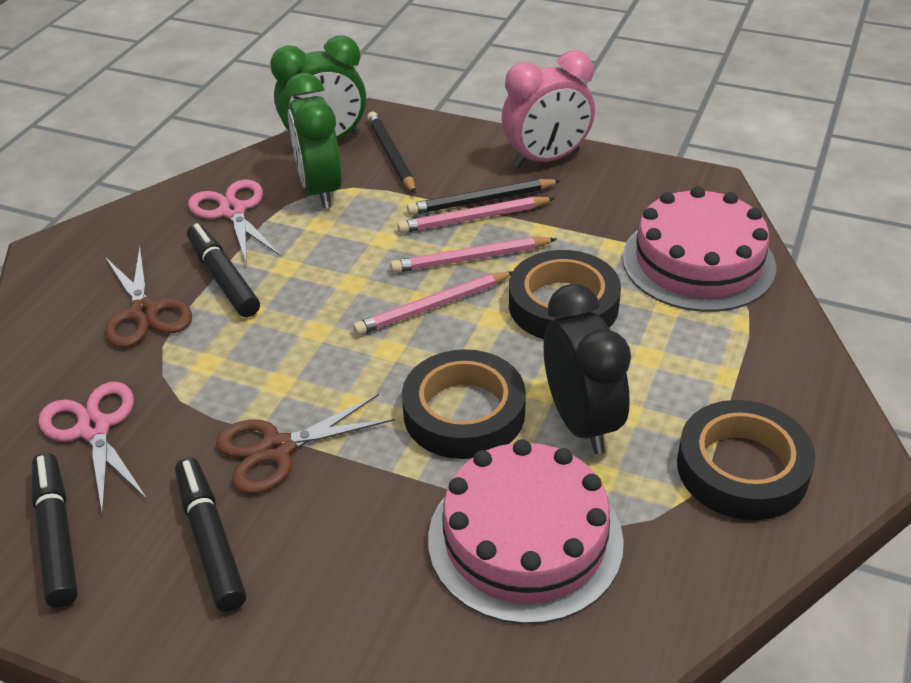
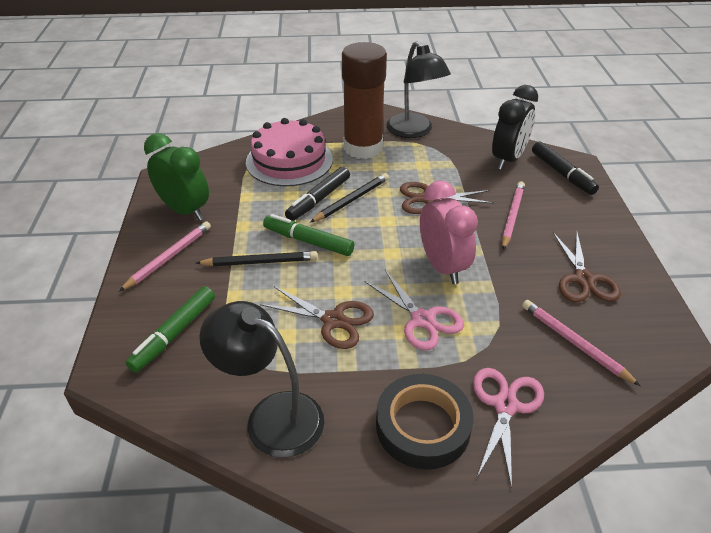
black lamp: none = 0 -> [199,301,324,458] [386,41,451,138] = 2
black marker: [32,453,78,608] [175,458,246,612] [187,223,260,317] = 3 -> [285,167,350,221] [532,142,599,195] = 2
black tape: [402,349,526,459] [509,250,621,339] [677,400,815,520] = 3 -> [376,374,474,470] = 1
brown glue stick: none = 0 -> [342,42,387,159] = 1
brown scissors: [105,247,192,348] [216,394,395,494] = 2 -> [260,286,374,349] [400,182,494,214] [553,232,621,302] = 3
green clock: [270,35,366,146] [285,73,342,209] = 2 -> [144,133,209,221] = 1
green marker: none = 0 -> [125,286,215,373] [263,214,354,256] = 2
pink cake: [428,439,624,624] [622,186,776,312] = 2 -> [246,118,333,186] = 1

